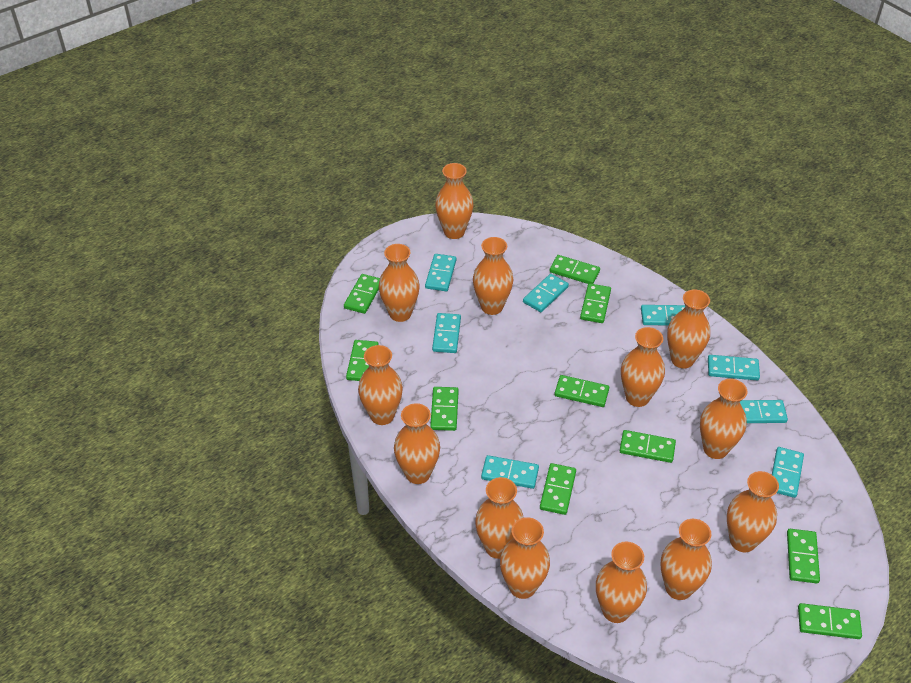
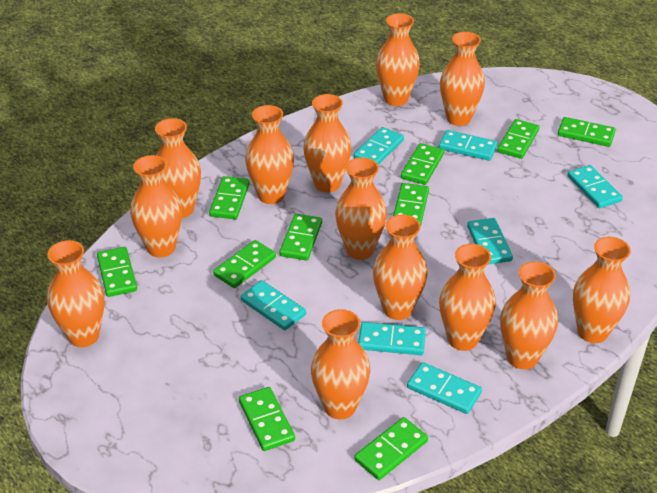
turquoise domino: [425,254,456,291] [432,313,461,353] [481,455,539,489] [523,274,569,312] [641,305,685,325] [708,355,760,380] [740,400,788,423] [772,447,804,498] = 8 -> [240,280,306,330] [354,127,404,165] [358,322,426,355] [407,362,482,414] [439,130,498,161] [467,218,513,264] [567,165,623,208] = 7

